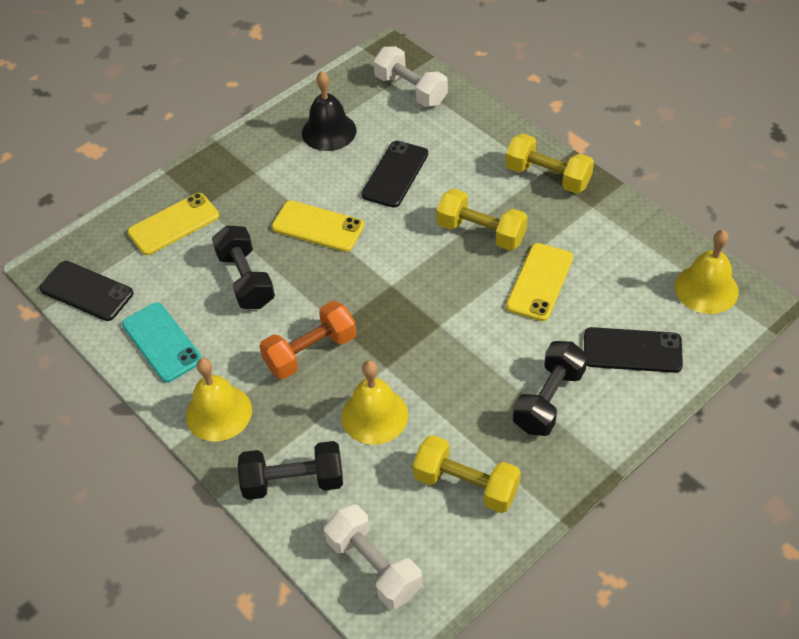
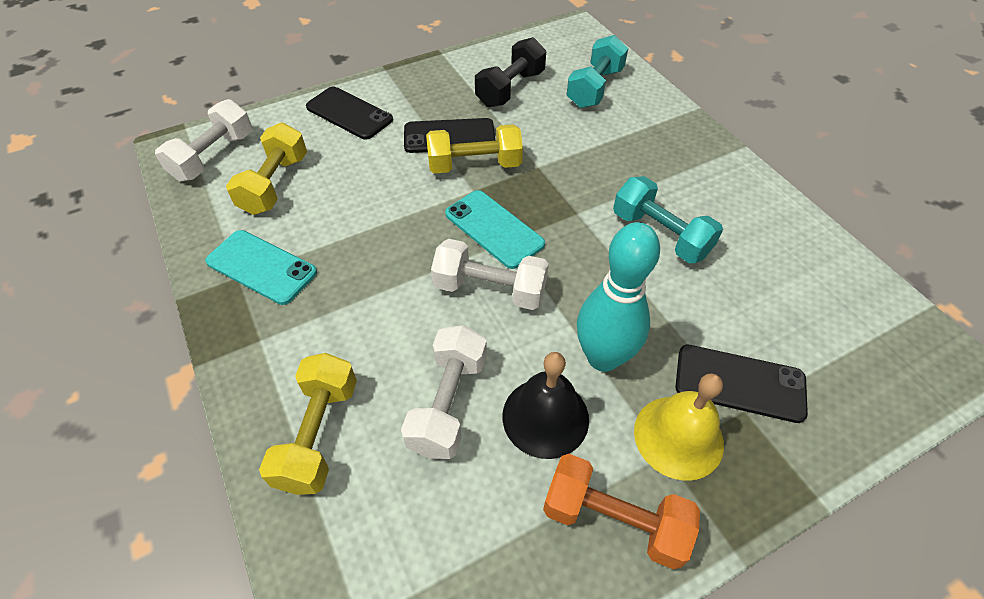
black dumbbell: [212,226,275,309] [238,441,343,500] [513,341,588,436] = 3 -> [475,37,546,107] = 1
turquoise bowling pin: none = 0 -> [577,222,660,372] = 1
turquoise dumbbell: none = 0 -> [567,35,628,108] [613,176,723,263] = 2
turquoise phone: [122,302,202,382] = 1 -> [205,230,317,305] [445,190,545,269] = 2
white dumbbell: [324,504,422,609] [373,46,448,107] = 2 -> [155,99,252,182] [401,325,487,459] [431,239,549,310] = 3
yellow bell: [186,358,252,441] [342,360,408,445] [675,230,739,314] = 3 -> [634,373,724,481] = 1
yellow phone: [127,193,219,255] [272,200,364,252] [506,243,573,321] = 3 -> none = 0

